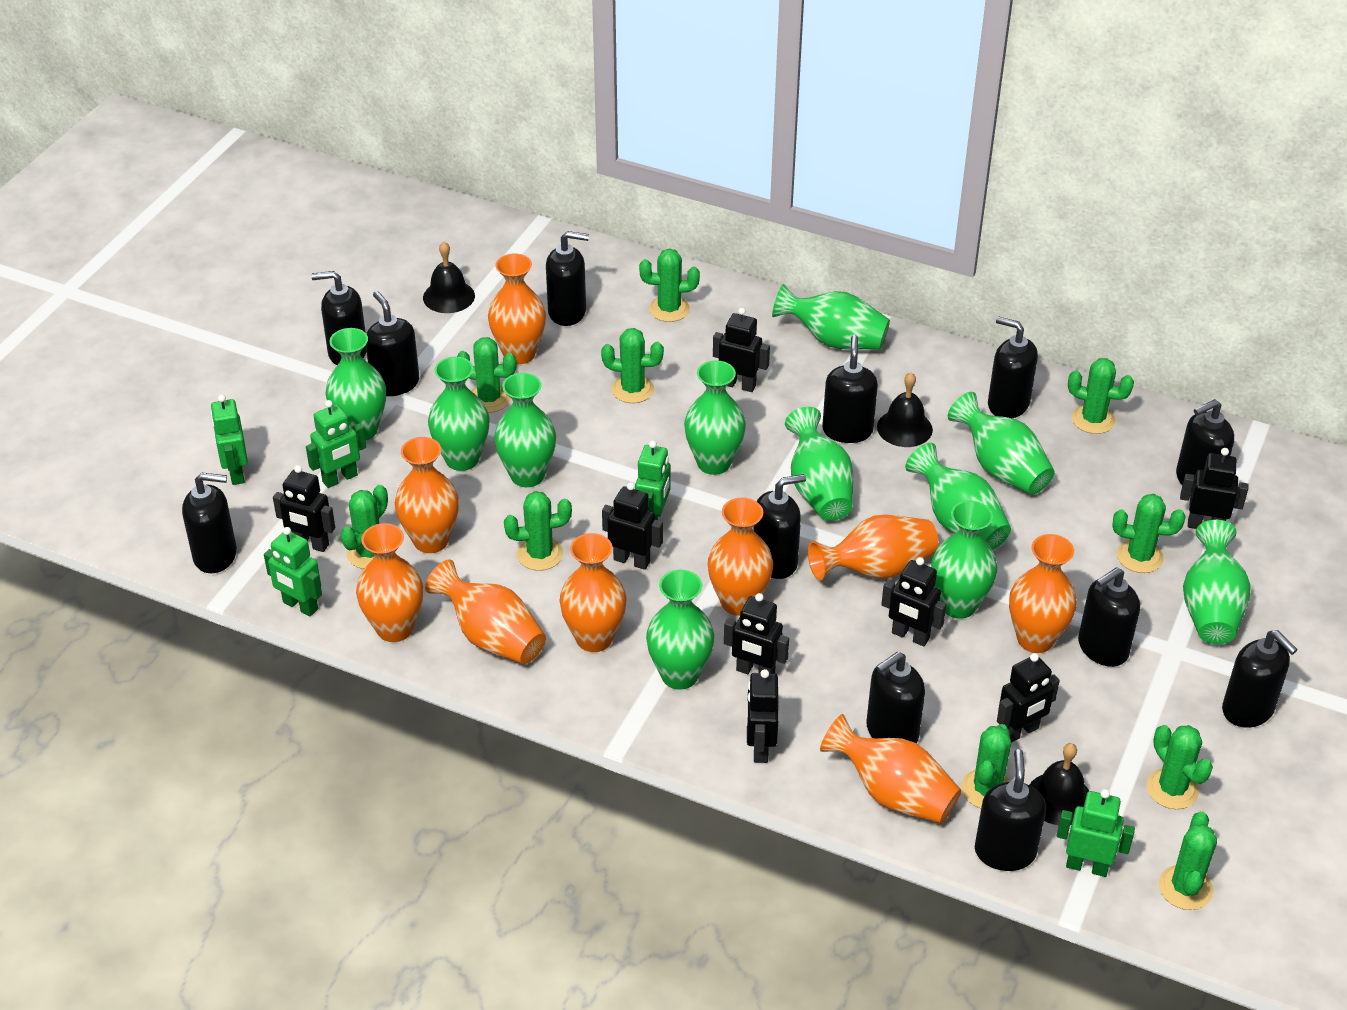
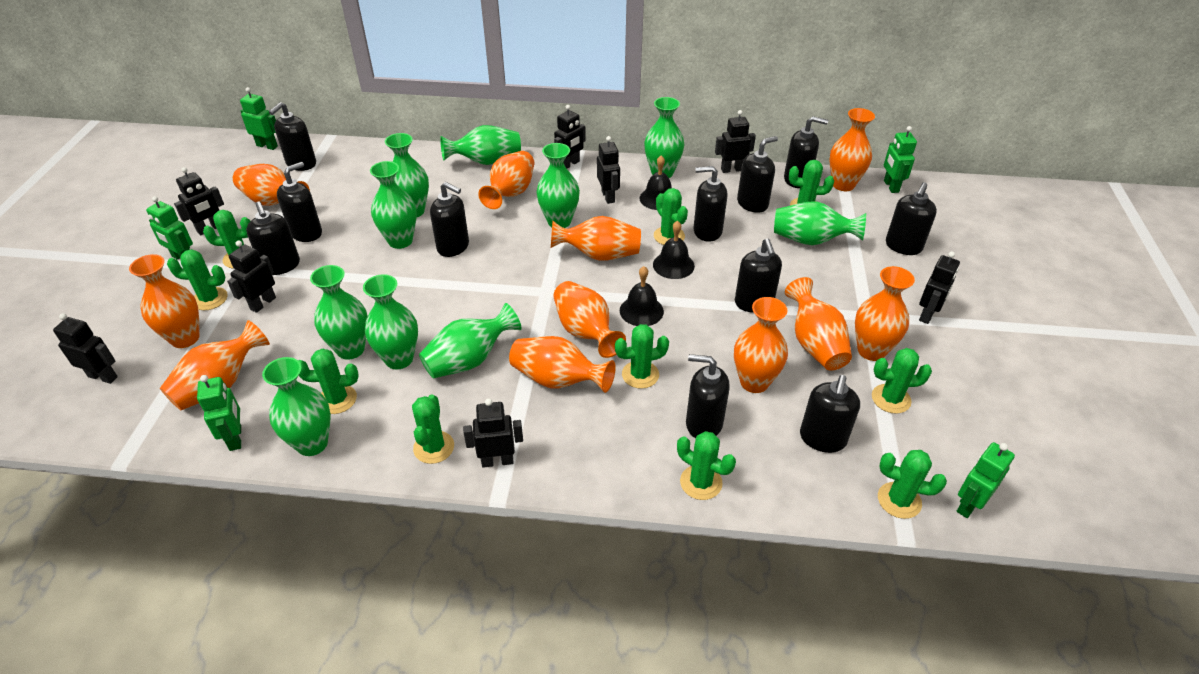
black soap dispenser: [182,473,237,573] [311,271,366,365] [366,291,419,396] [546,231,589,326] [753,474,806,579] [822,335,878,443] [866,652,925,743] [975,749,1046,871] [988,316,1038,418] [1078,568,1140,667] [1176,399,1234,486] [1222,630,1298,728] = 12 -> [246,201,300,275] [269,102,316,171] [277,162,322,242] [430,182,469,257] [686,354,730,438] [694,166,727,242] [735,238,782,313] [737,136,778,213] [784,116,828,188] [800,375,860,453] [886,182,937,255] = 11
green vase: [325,328,386,441] [428,357,490,471] [494,373,556,487] [646,570,714,690] [684,360,746,475] [772,284,890,350] [785,407,853,521] [905,443,1011,550] [931,500,997,619] [948,392,1054,495] [1183,520,1251,644] = 11 -> [262,357,331,456] [310,265,367,360] [363,274,418,369] [370,161,417,249] [385,133,429,217] [419,303,521,378] [440,125,521,165] [536,143,580,228] [644,97,684,178] [774,201,866,245] = 10
orange vase: [356,523,423,642] [395,437,459,553] [425,559,546,664] [488,253,546,364] [560,533,627,652] [708,497,773,616] [808,515,938,580] [820,714,961,823] [1009,534,1077,653] = 9 -> [129,254,200,348] [160,320,270,410] [233,164,310,206] [478,151,534,209] [509,336,616,393] [551,216,641,261] [553,281,626,358] [734,297,788,393] [785,277,852,371] [829,108,875,191] [855,266,915,361] = 11

